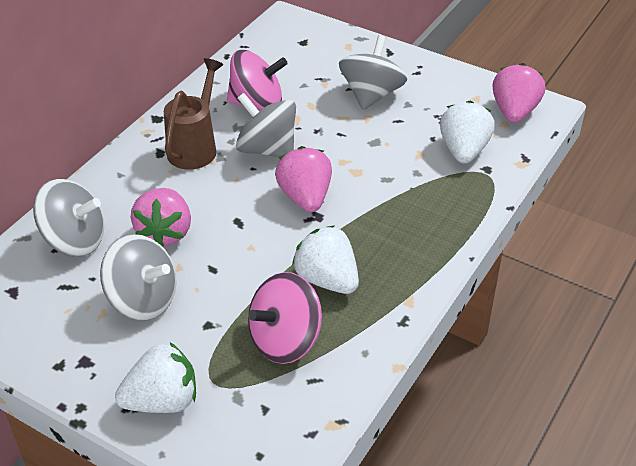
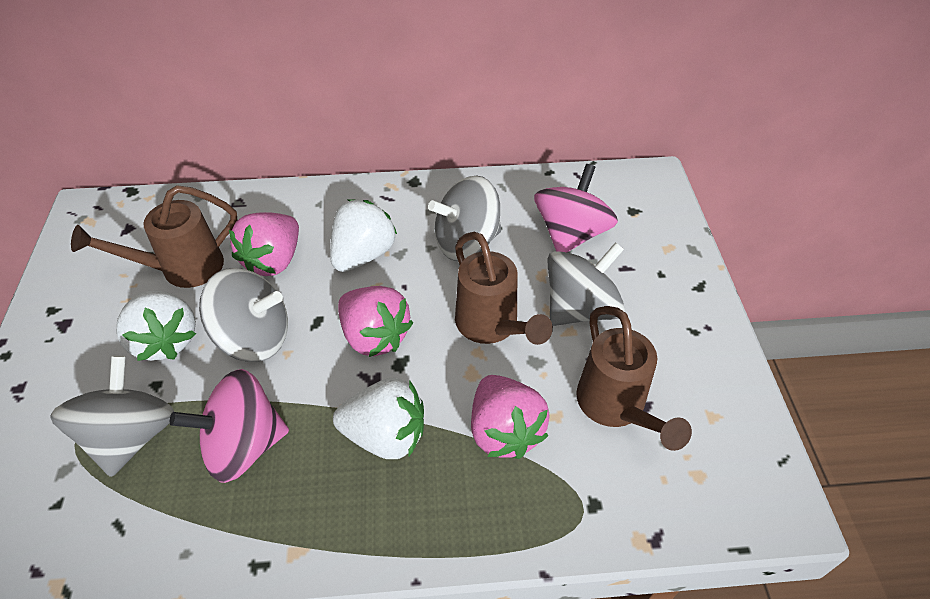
brown watering can: [164,58,224,170] = 1 -> [71,185,237,288] [455,232,553,345] [576,306,692,451] = 3

